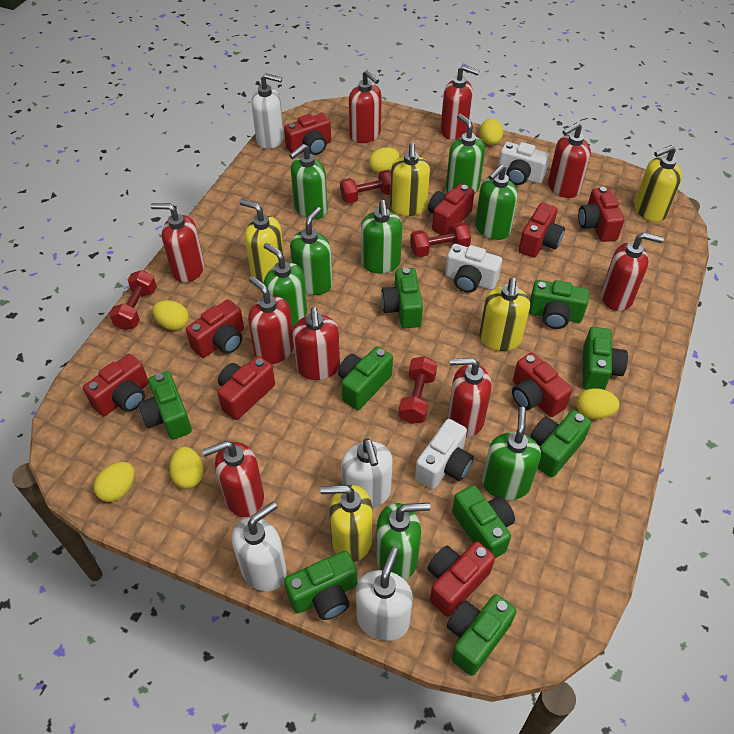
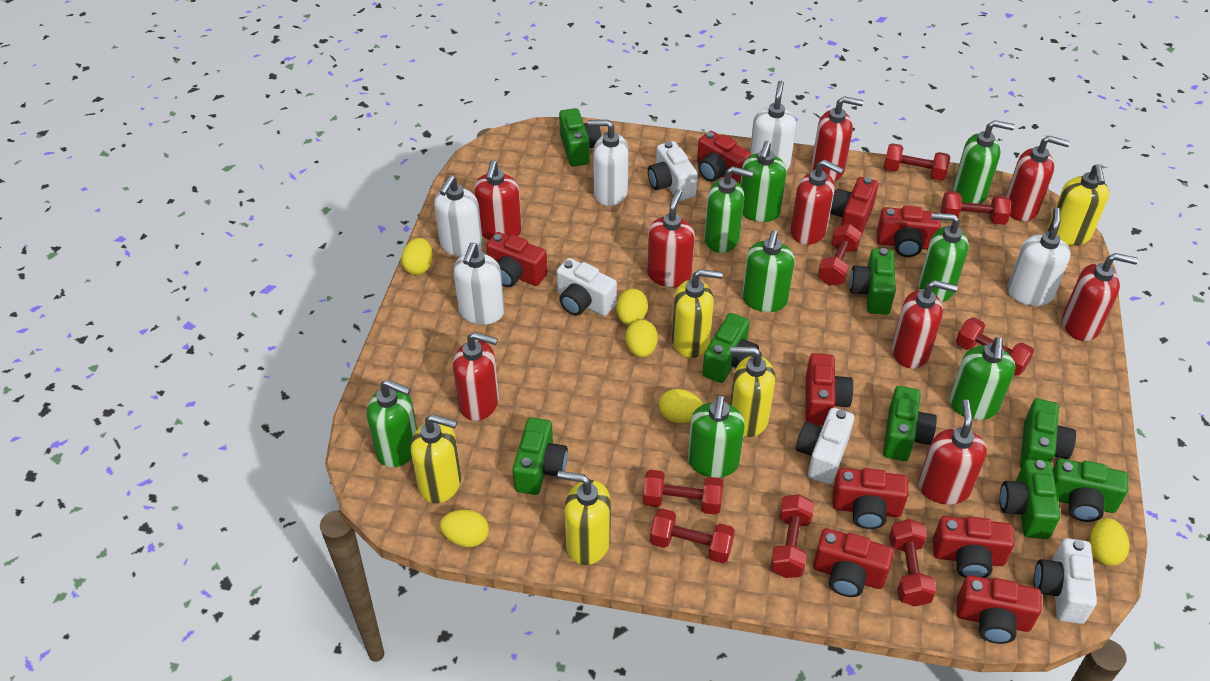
green camera: [138,371,192,440] [284,551,357,620] [338,346,393,410] [381,268,423,328] [447,594,517,676] [452,485,515,558] [529,280,589,329] [530,410,591,477] [583,327,628,390] = 9 -> [513,417,568,495] [559,108,601,166] [703,313,759,383] [850,248,896,315] [883,386,937,461] [1000,459,1060,539] [1020,399,1076,469] [1052,458,1128,522] = 8
red dumbbell: [109,270,157,330] [340,170,391,203] [399,356,437,424] [410,222,471,257] = 4 -> [643,470,723,515] [650,508,735,563] [770,494,814,578] [818,224,862,286] [884,143,950,181] [889,519,937,607] [941,191,1011,225] [956,318,1034,376] = 8
white camera: [415,419,474,489] [445,244,502,293] [498,142,550,185] = 3 -> [557,258,617,316] [648,141,697,201] [796,408,854,484] [1034,538,1097,624] = 4
white soap dispenser: [232,502,287,591] [252,73,284,149] [341,438,393,508] [356,547,413,641] = 4 -> [434,175,483,257] [453,243,505,325] [588,120,629,206] [750,81,796,169] [1007,207,1071,306] = 5

